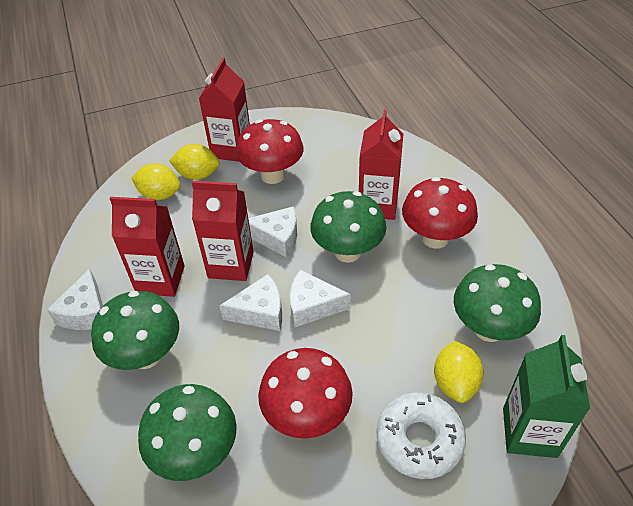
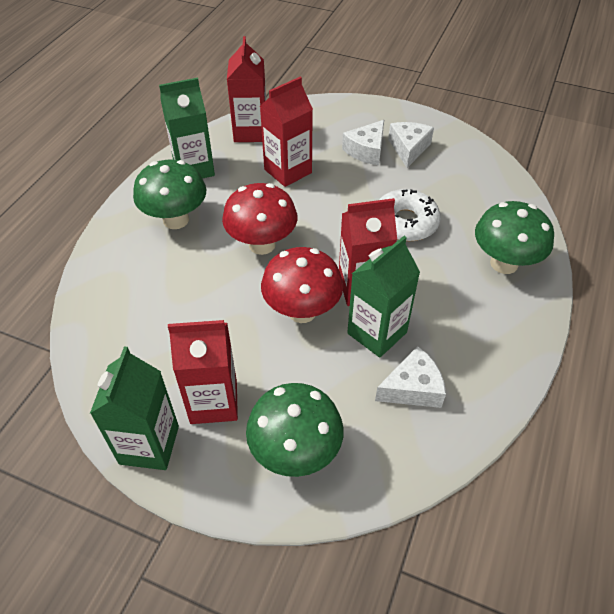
green carton: [503,335,590,458] = 1 -> [90,347,179,470] [159,78,215,179] [347,236,420,358] = 3
green mushroom: [91,291,179,370] [138,384,237,481] [310,191,386,263] [454,264,541,342] = 4 -> [133,159,206,229] [246,383,344,477] [475,201,554,274] = 3
red mushroom: [236,119,304,184] [258,348,353,439] [402,177,478,249] = 3 -> [222,183,297,255] [261,247,343,323] = 2
white cheese: [47,269,103,330] [219,274,282,331] [248,206,297,258] [290,270,351,327] = 4 -> [342,120,384,165] [375,346,446,408] [388,122,434,168] = 3
yellow lemon: [131,164,180,200] [169,144,219,180] [434,341,484,403] = 3 -> none = 0

